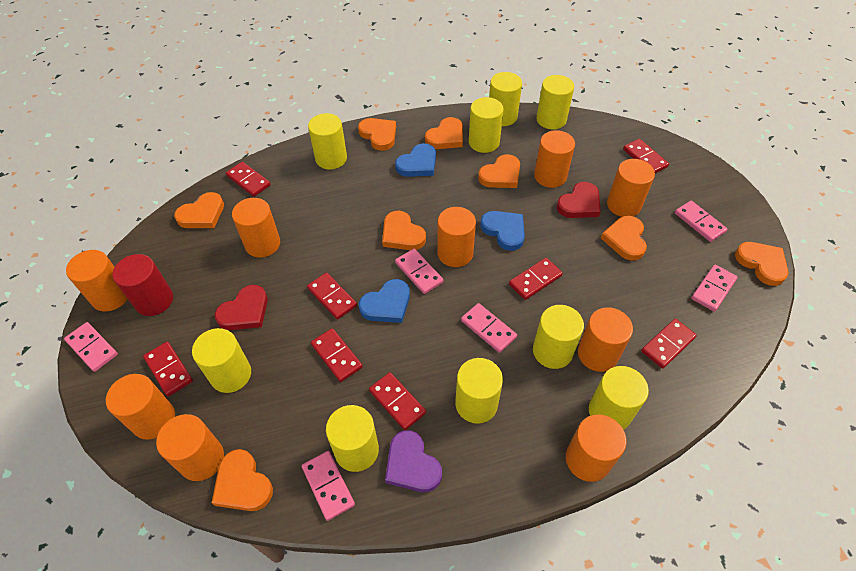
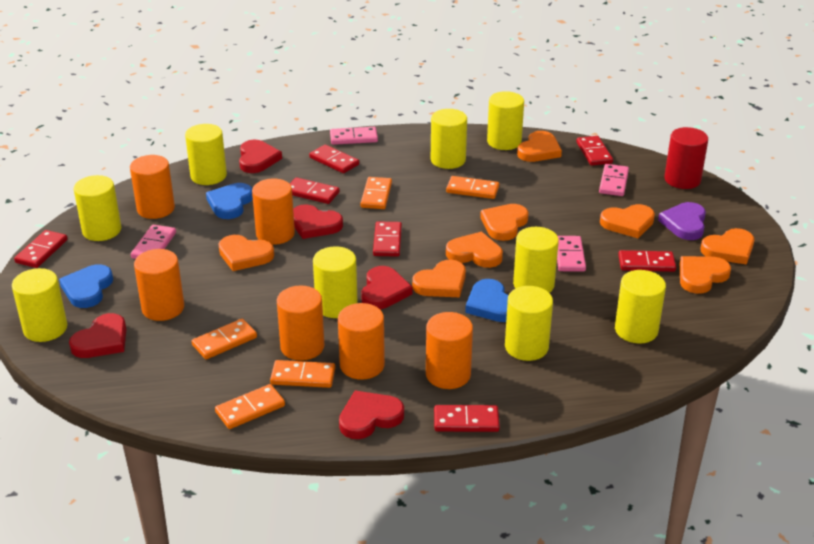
orange cylinder: [66,250,127,312] [106,374,175,440] [156,414,224,481] [232,198,280,258] [437,207,476,267] [534,130,575,188] [566,414,627,482] [578,307,633,372] [607,159,655,217] = 9 -> [130,155,175,219] [134,249,184,321] [252,179,295,245] [277,285,324,361] [338,303,385,380] [426,312,473,389] = 6
orange domino: none = 0 -> [192,319,257,359] [215,384,285,429] [270,360,335,388] [360,177,392,209] [446,176,499,199] = 5
pink domino: [64,322,118,372] [302,451,355,521] [395,249,444,294] [461,303,517,353] [675,201,727,242] [691,265,738,312] = 6 -> [131,225,176,259] [330,127,378,145] [557,236,586,272] [599,164,629,196] = 4
red domino: [143,342,193,396] [226,162,271,197] [307,273,357,319] [311,328,363,382] [369,372,426,430] [509,258,563,300] [623,139,669,173] [641,319,697,368] = 8 -> [14,230,68,268] [290,177,340,204] [309,145,359,173] [373,222,402,257] [434,405,500,432] [576,136,613,166] [618,250,676,272] = 7
red heart: [215,285,268,330] [557,182,601,218] = 2 -> [69,313,126,358] [239,140,282,173] [293,204,343,239] [339,391,404,439] [361,266,413,309] = 5

